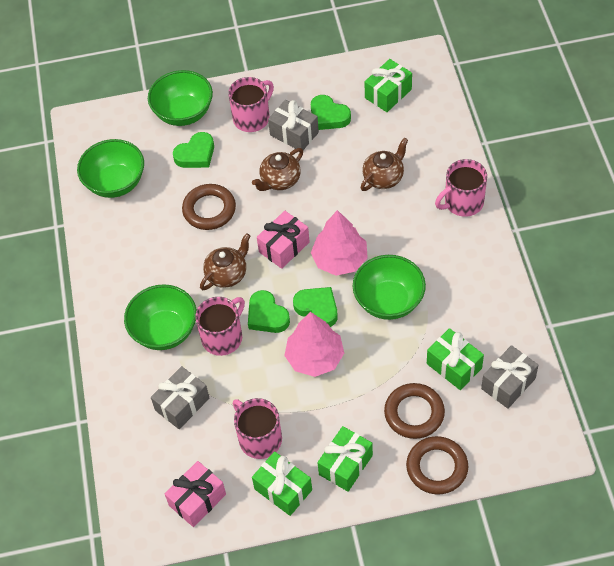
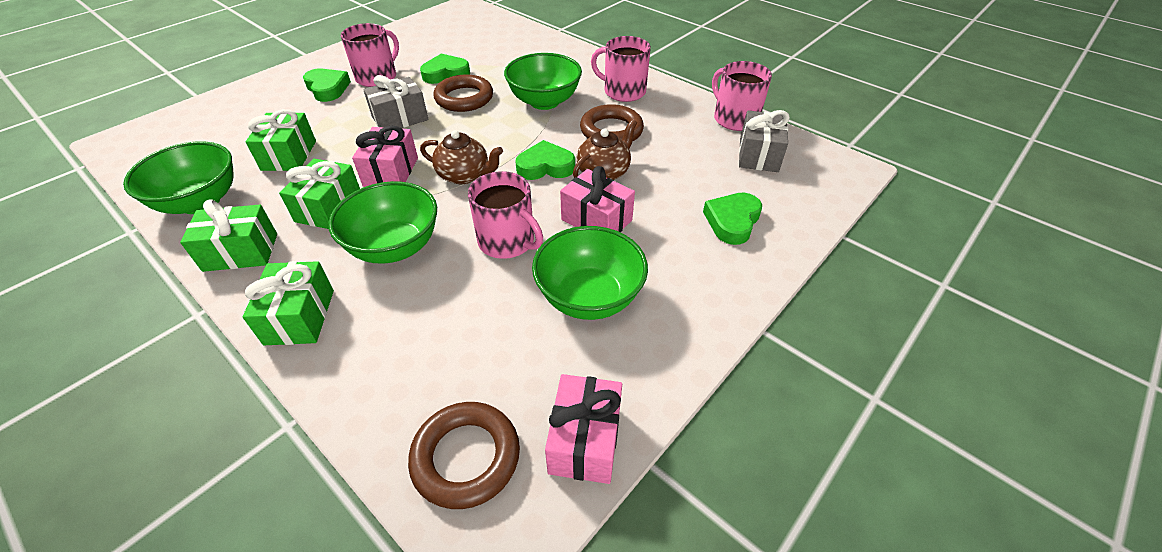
brown teapot: [200,233,250,290] [252,148,303,191] [360,138,408,191] = 3 -> [420,130,503,184] [573,119,637,180] = 2
grey gift: [151,366,209,429] [268,100,319,150] [481,345,538,409] = 3 -> [363,75,428,128] [739,110,790,172] = 2
pink gift: [165,461,226,527] [257,211,310,269] = 2 -> [352,126,418,187] [545,374,622,484] [560,166,635,232] = 3
pink tree: [284,312,344,377] [311,210,368,276] = 2 -> none = 0

